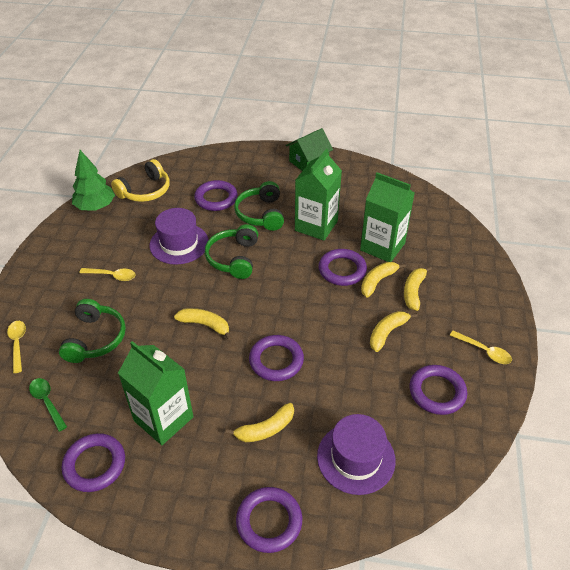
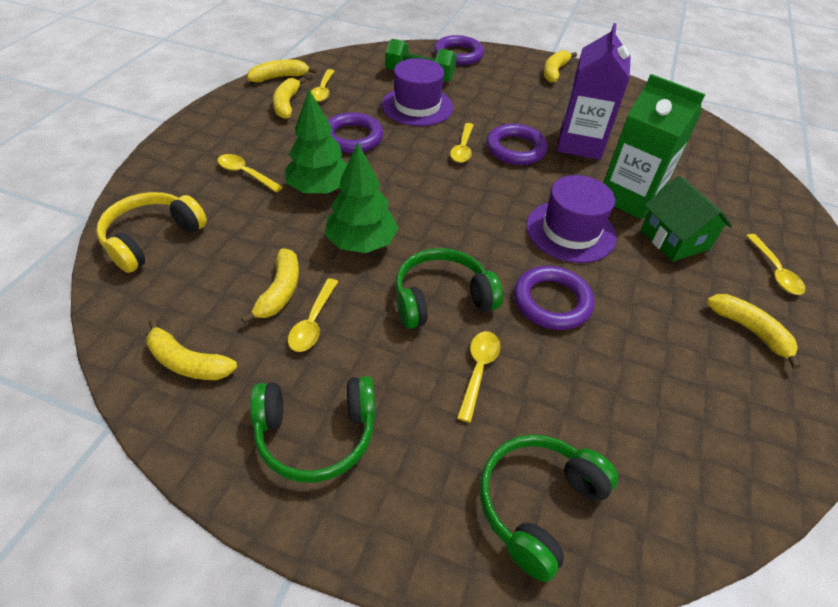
green carton: [118,341,194,445] [295,149,342,241] [360,172,415,262] = 3 -> [603,74,705,220] = 1
green dumbbell: none = 0 -> [385,39,457,82] = 1
green spoon: [29,378,67,431] = 1 -> none = 0
green tree: [72,150,115,211] = 1 -> [285,89,347,194] [325,143,399,253] = 2
purple carton: none = 0 -> [557,23,631,160] = 1
purple ring: [62,433,125,492] [194,180,238,211] [236,487,302,553] [249,335,304,381] [318,249,367,286] [409,365,467,415] = 6 -> [328,112,383,153] [434,35,484,65] [486,124,548,165] [514,266,594,330] = 4
yellow banana: [174,308,232,340] [225,403,294,442] [361,262,406,298] [370,311,417,352] [404,266,432,311] = 5 -> [146,319,237,380] [241,248,299,324] [247,59,317,82] [273,77,306,119] [544,50,577,83] [706,294,801,369] = 6
yellow spoon: [7,321,26,373] [79,268,136,281] [450,331,512,364] = 3 -> [217,154,283,192] [288,278,338,352] [311,69,334,102] [450,123,474,163] [457,331,501,423] [746,234,805,295] = 6

